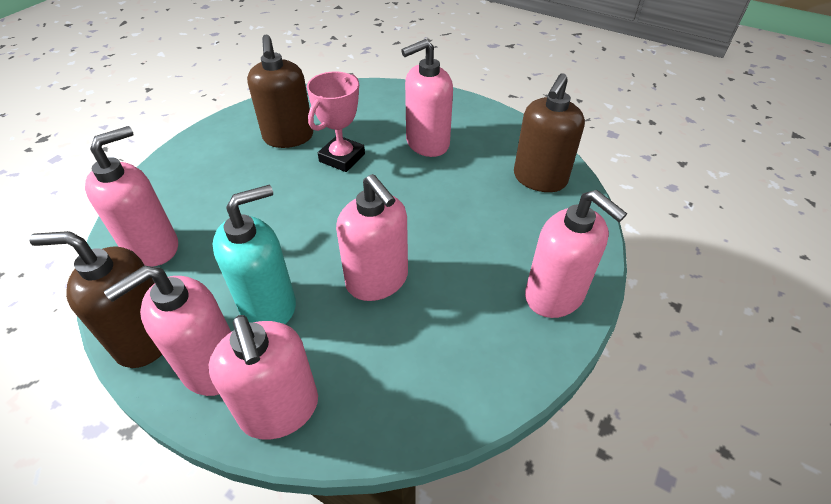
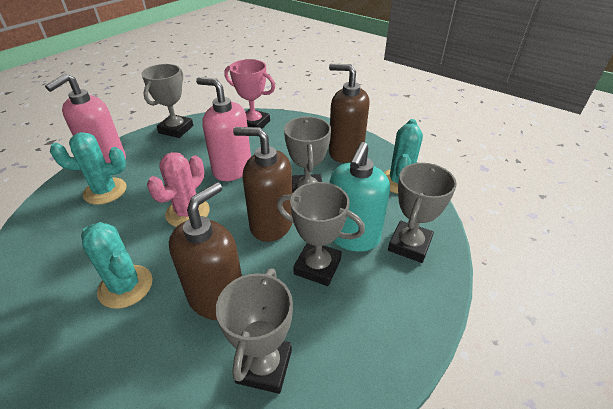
grey trophy: none = 0 -> [141,64,193,138] [216,268,293,394] [277,182,365,286] [284,117,331,194] [388,163,457,263] = 5
pink cactus: none = 0 -> [147,152,210,227] = 1
pink soap dispenser: [85,126,178,267] [104,266,231,396] [209,315,318,440] [336,174,408,301] [401,39,453,157] [525,190,627,318] = 6 -> [45,73,126,163] [196,77,251,181] = 2
turquoise cactus: none = 0 -> [50,132,126,205] [81,222,152,309] [384,119,423,194] = 3

